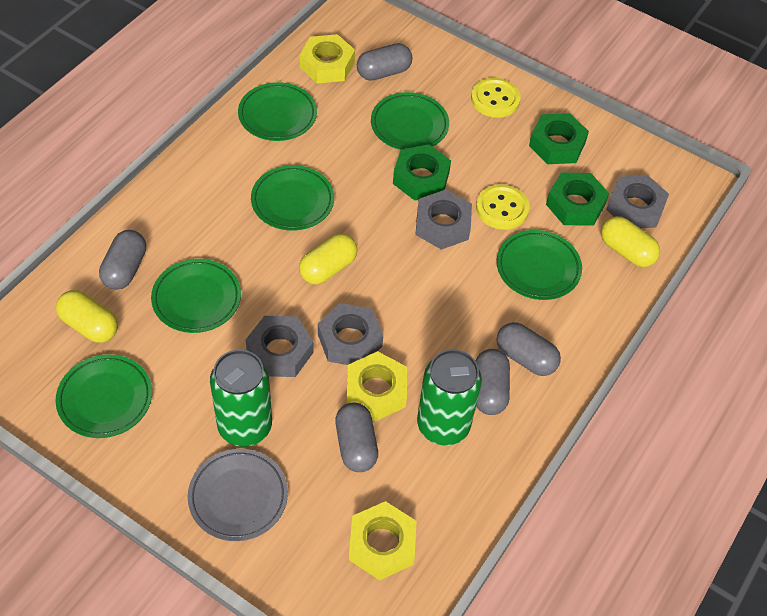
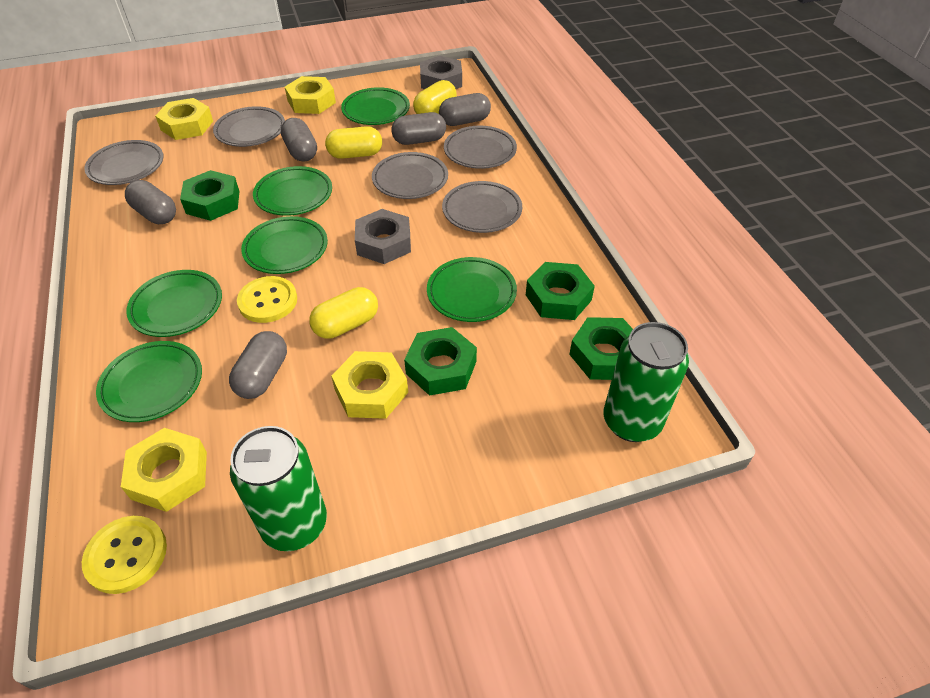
green nut: [393,144,451,201] [529,113,589,164] [546,173,609,226] = 3 -> [180,170,239,221] [404,327,477,396] [526,262,595,320] [569,317,633,380] = 4
grey nut: [246,316,314,377] [318,303,383,365] [415,190,472,250] [606,175,669,228] = 4 -> [355,209,411,264] [420,56,462,89] = 2
grey plate: [188,449,288,541] = 1 -> [84,140,164,185] [213,106,285,147] [372,152,448,199] [442,181,522,233] [444,126,517,169] = 5
yellow nut: [300,34,355,84] [346,351,407,421] [349,501,417,580] = 3 -> [121,428,207,512] [155,98,213,140] [285,76,336,114] [331,351,408,419] = 4

